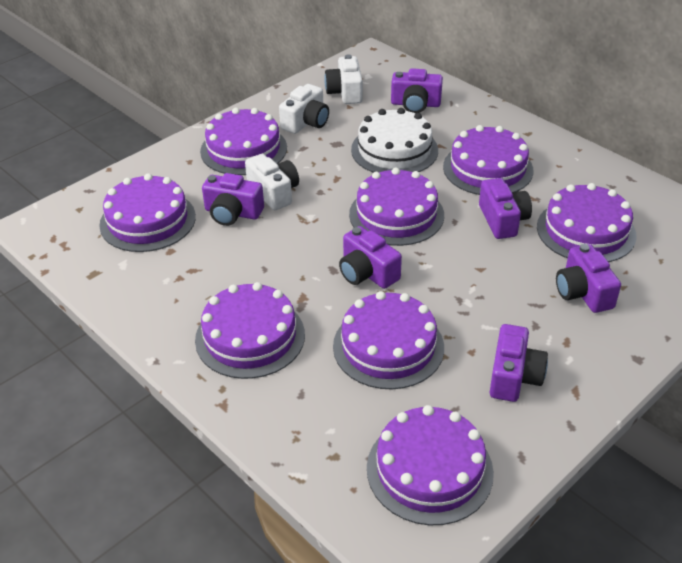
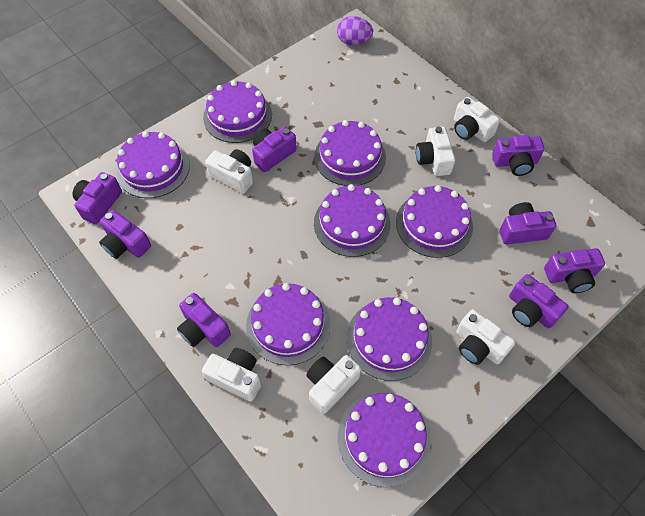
purple camera: [202,173,264,226] [339,226,402,289] [391,68,443,113] [479,178,532,239] [490,324,548,402] [556,244,621,313] = 6 -> [72,172,122,224] [99,210,151,259] [177,293,231,347] [252,127,297,172] [492,135,544,176] [500,202,556,244] [509,274,568,328] [544,248,605,293] = 8
purple egg: none = 0 -> [337,16,373,45] = 1
white cake: [351,108,438,173] = 1 -> none = 0
white camera: [245,154,299,210] [279,84,329,134] [324,54,363,104] = 3 -> [202,348,261,401] [205,149,253,194] [306,355,361,414] [416,126,455,176] [454,97,500,142] [456,309,515,365] = 6

